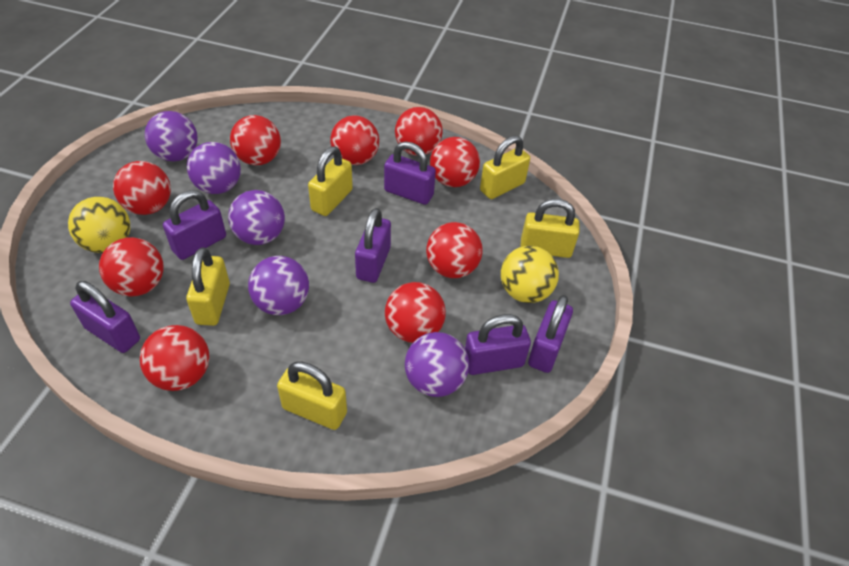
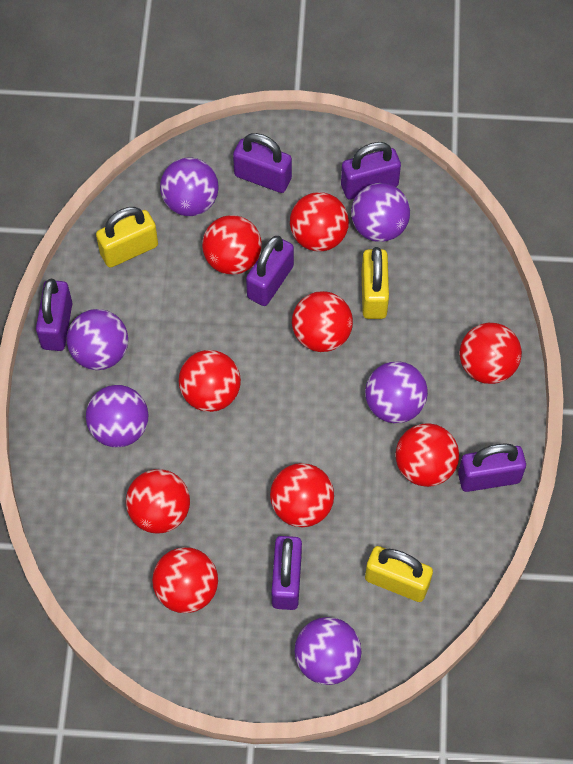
purple ball: [145,111,198,162] [187,142,241,194] [228,190,285,245] [248,256,309,315] [405,332,469,397] = 5 -> [67,309,128,370] [86,385,149,448] [160,158,218,216] [294,617,361,685] [351,183,410,242] [365,361,428,423] = 6
yellow ball: [68,197,130,253] [501,246,559,303] = 2 -> none = 0
yellow padlock: [186,247,230,326] [277,362,347,430] [308,146,353,216] [480,136,530,199] [521,199,580,258] = 5 -> [96,207,158,268] [362,247,389,319] [365,546,433,602] = 3

